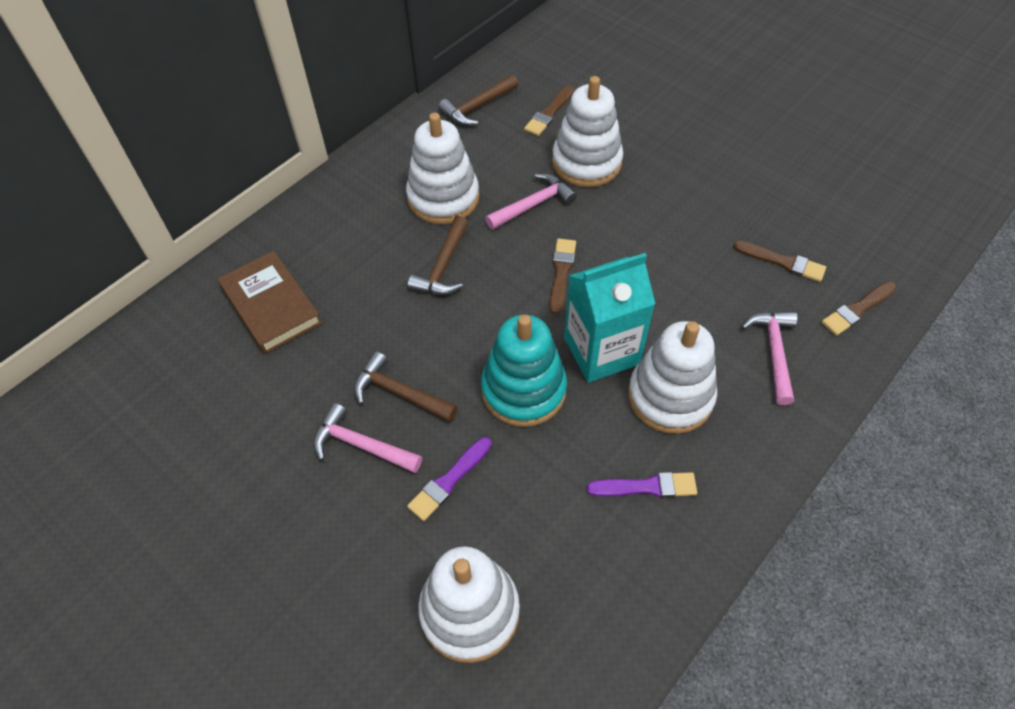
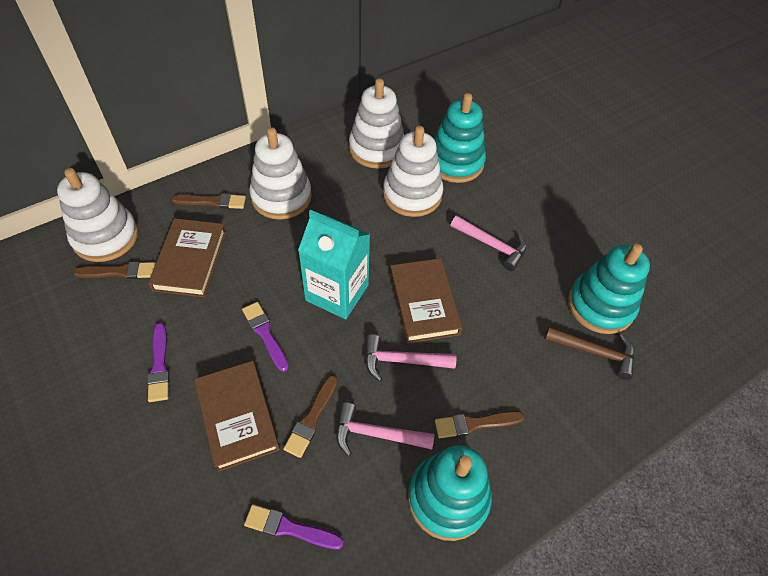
brown book: [218,251,322,354] = 1 -> [148,218,226,297] [194,361,280,472] [390,258,462,343] = 3
brown hammer: [354,351,457,422] [408,216,468,295] [438,74,518,126] = 3 -> [544,326,635,380] = 1
purple brush: [407,437,492,521] [586,472,697,498] = 2 -> [147,323,170,402] [242,302,289,372] [244,504,344,549] = 3
turquoise stacking toy: [481,315,567,427] = 1 -> [408,445,492,541] [434,93,486,183] [568,244,650,334] = 3

